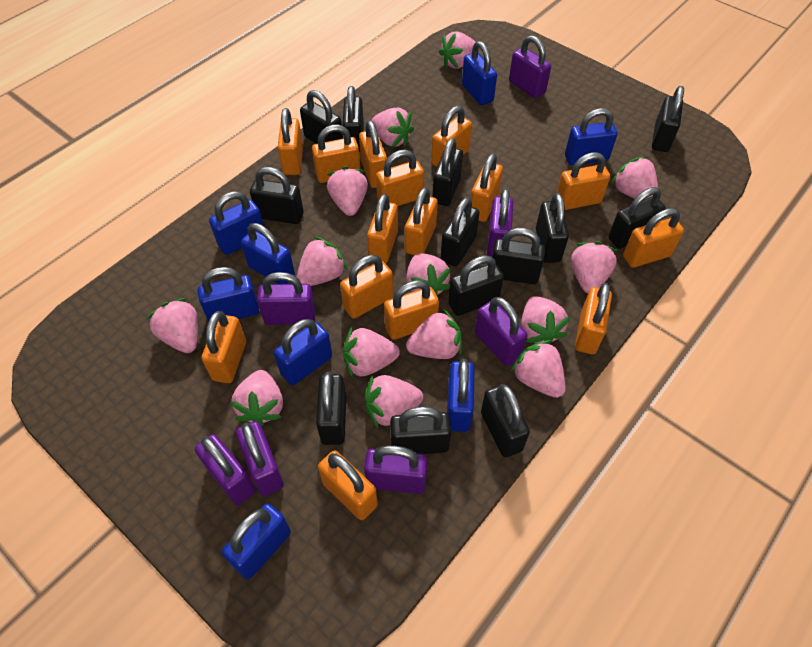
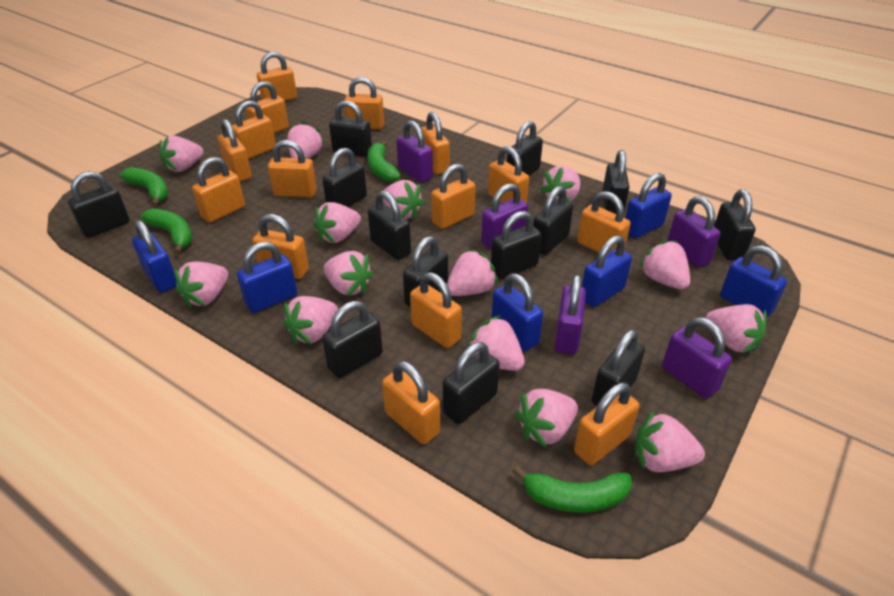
blue padlock: [198,267,259,322] [209,191,264,255] [222,503,291,579] [241,223,295,284] [274,319,332,385] [447,359,475,432] [462,41,497,105] [565,108,618,165] = 8 -> [132,220,177,293] [237,242,297,313] [491,273,543,351] [582,235,632,307] [625,173,672,239] [720,245,787,318] = 6
green banana: none = 0 -> [120,167,168,206] [141,208,192,254] [367,140,401,181] [513,466,632,513] = 4
purple padlock: [195,434,256,505] [236,421,284,496] [257,272,316,325] [364,445,428,494] [475,297,528,366] [487,188,513,257] [509,35,551,98] = 7 -> [397,120,433,183] [481,183,528,250] [555,274,586,355] [662,317,732,399] [667,196,721,268] = 5

